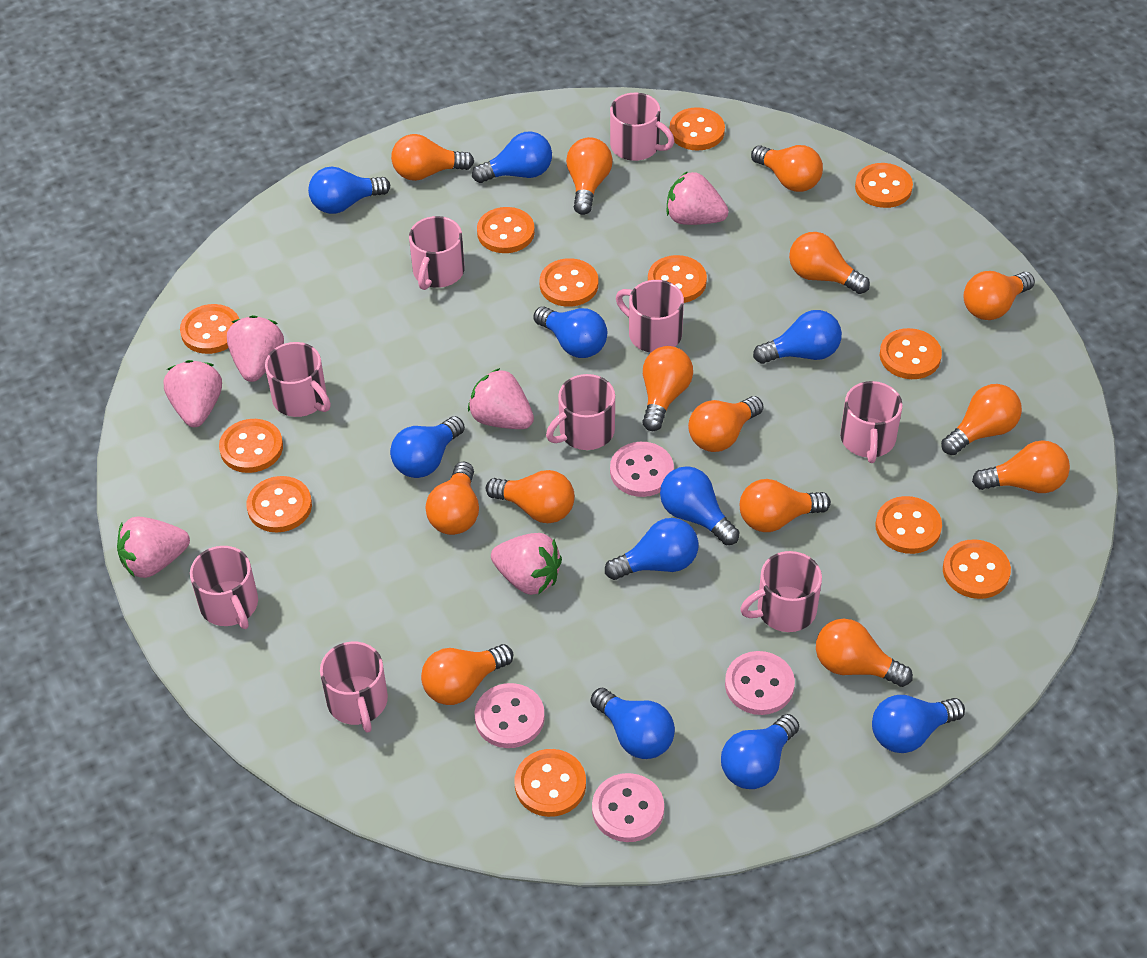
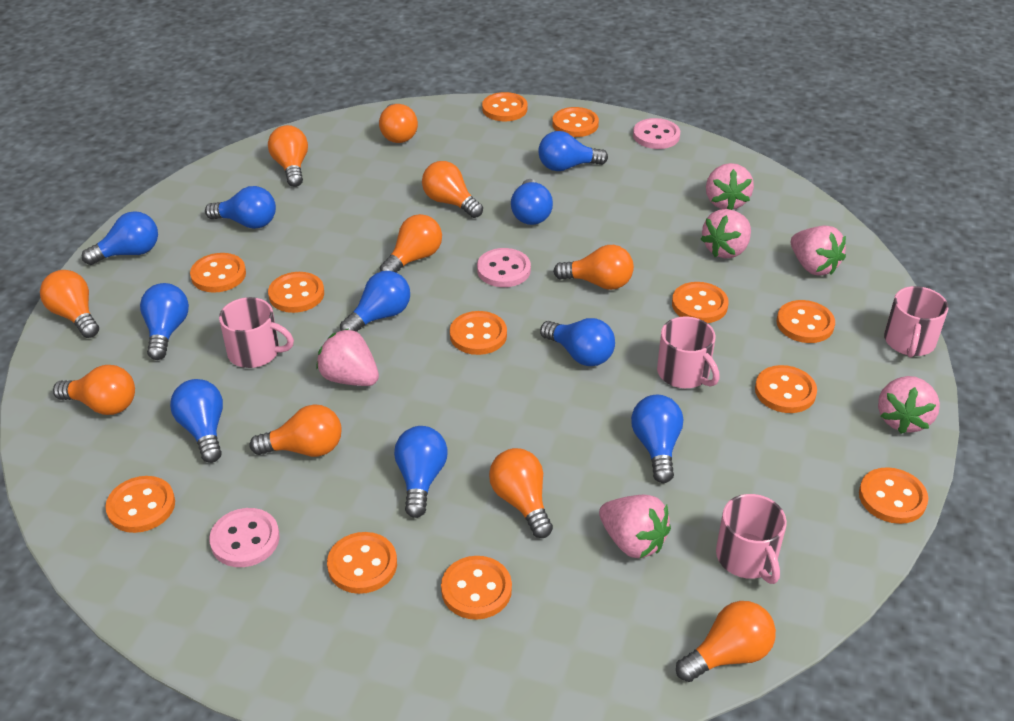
orange light bulb: [391,134,474,181] [421,644,513,705] [425,462,479,535] [486,470,575,523] [566,137,613,215] [642,346,693,431] [688,396,764,452] [740,479,831,532] [751,145,823,192] [789,232,870,294] [816,618,913,687] [941,384,1022,455] [963,271,1035,320] [972,440,1070,493] = 14 -> [40,270,99,338] [53,365,135,415] [250,404,342,457] [268,125,308,187] [379,104,418,143] [380,214,442,273] [422,161,483,218] [489,448,553,538] [553,245,634,290] [676,601,776,682] = 10
pink button: [475,683,545,748] [592,773,664,842] [610,442,674,497] [725,651,795,715] = 4 -> [209,508,280,567] [477,248,531,287] [633,118,680,149] = 3
pink mug: [190,546,258,629] [265,342,331,417] [320,642,388,733] [409,216,464,290] [546,374,615,450] [610,93,675,161] [616,280,684,353] [740,551,822,632] [840,381,903,463] = 9 -> [219,297,294,368] [657,316,720,388] [716,494,787,584] [884,286,949,357] = 4

